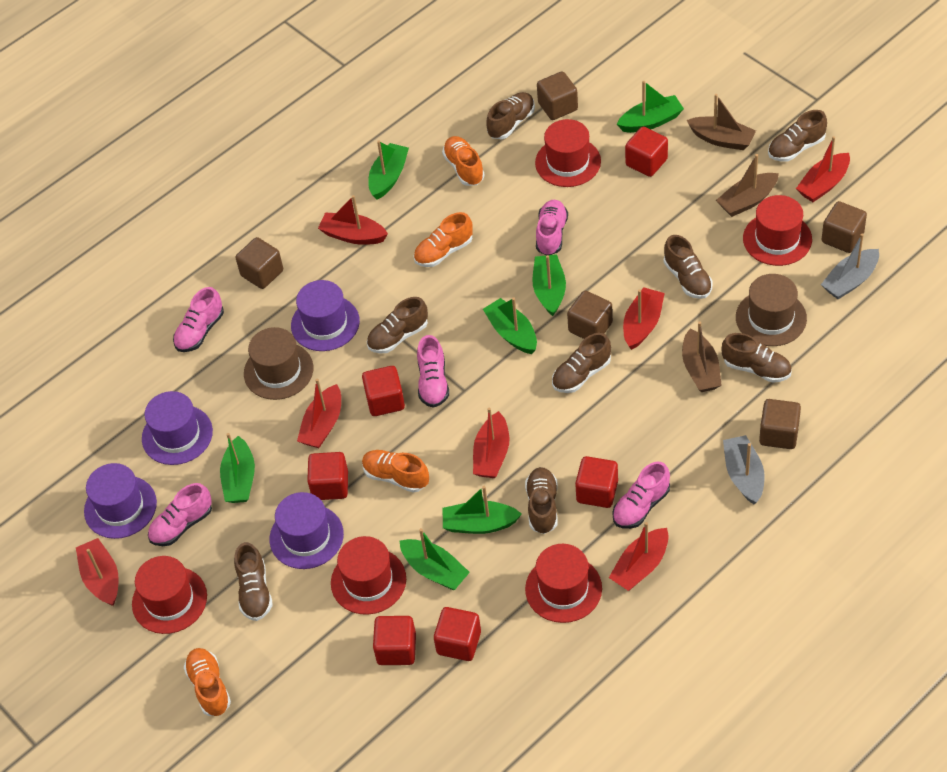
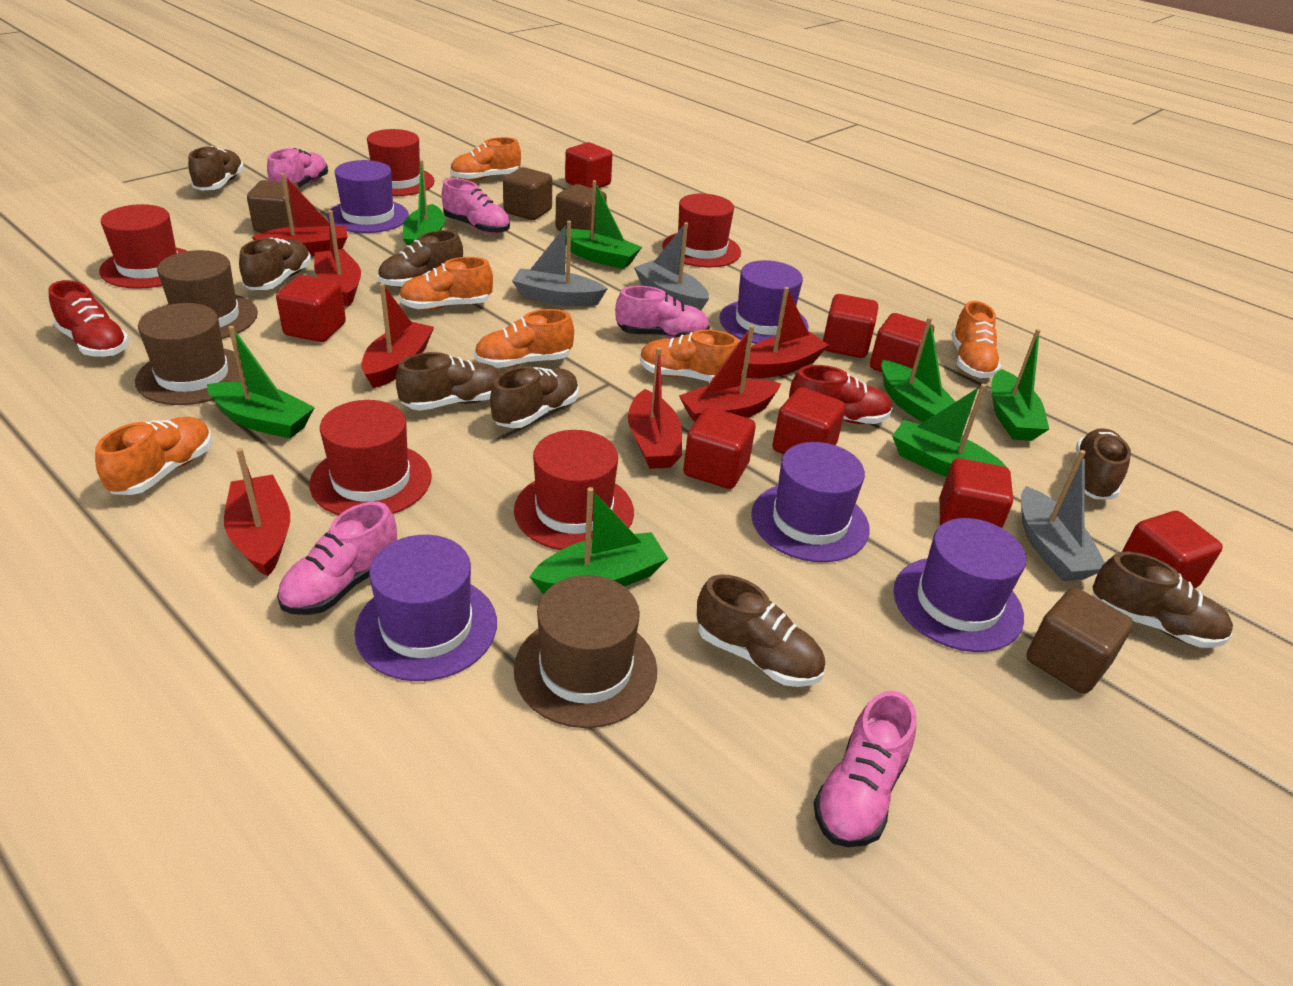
brown boat: [682,322,722,392] [687,94,756,150] [716,154,779,217] = 3 -> none = 0
brown cube: [236,237,283,289] [537,71,578,120] [567,291,613,339] [759,399,801,449] [822,201,867,253] = 5 -> [247,180,300,232] [503,167,552,220] [556,184,607,231] [1026,587,1133,694] = 4
brown hat: [244,327,313,400] [736,274,807,346] = 2 -> [135,303,241,405] [157,250,258,339] [514,575,657,728] = 3
grey boat: [723,435,764,504] [821,234,879,299] = 2 -> [512,221,607,306] [634,222,709,310] [1021,450,1105,581] = 3
orange shoe: [184,648,231,716] [362,450,429,493] [414,212,473,267] [442,136,485,186] = 4 -> [95,417,212,495] [399,257,493,310] [450,137,521,181] [474,309,574,368] [640,330,739,382] [951,301,1001,378] = 6
purple hat: [84,463,157,539] [142,391,213,465] [270,492,344,569] [291,280,360,351] = 4 -> [327,160,409,233] [354,535,497,681] [719,260,808,344] [751,442,870,562] [893,518,1026,652] = 5
red cube: [307,452,348,500] [362,366,405,416] [373,616,416,665] [434,607,481,661] [575,456,618,508] [625,127,668,177] = 6 -> [276,275,346,342] [565,142,612,189] [683,407,756,489] [772,387,846,454] [823,294,878,358] [870,313,934,372] [940,458,1013,528] [1122,511,1223,588] = 8
red shoe: none = 0 -> [48,280,129,357] [789,365,892,424] = 2

